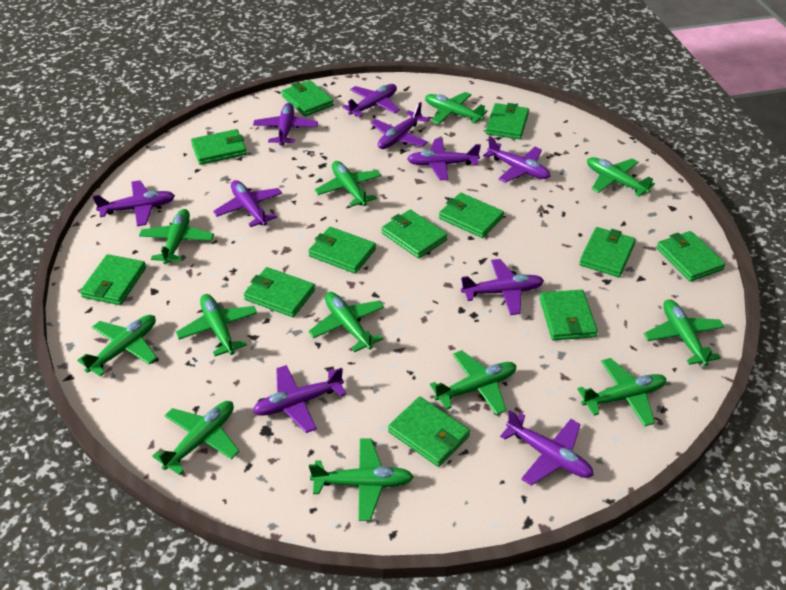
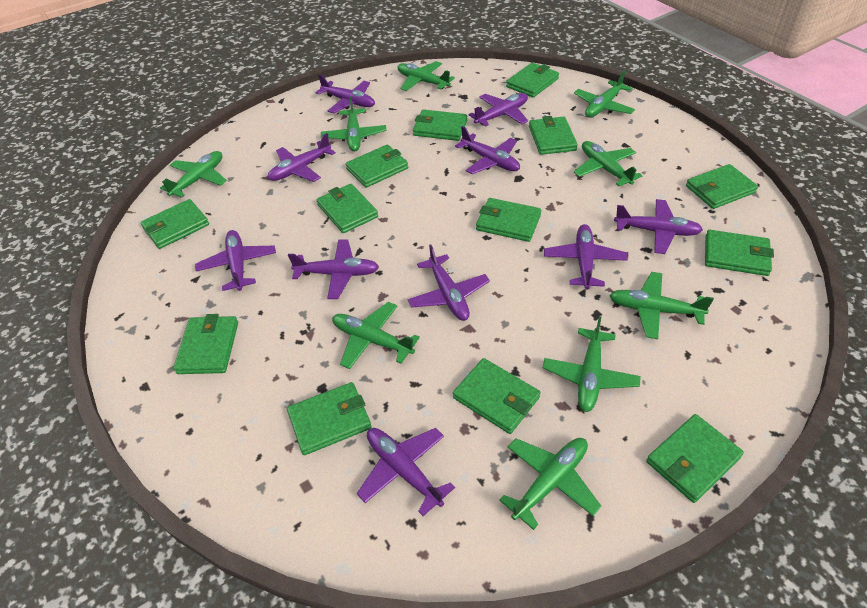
green plane: [77,315,157,377] [139,209,214,264] [152,401,240,475] [176,294,257,356] [308,292,384,352] [309,439,414,521] [315,161,382,207] [425,92,488,124] [430,350,517,415] [577,358,666,426] [587,157,655,197] [644,299,724,366] = 12 -> [160,151,227,197] [321,97,387,152] [332,302,420,369] [398,61,455,91] [499,438,601,530] [543,316,641,412] [574,71,635,117] [574,141,642,186] [609,272,714,339] = 9
green wallet: [80,254,146,305] [191,129,247,165] [244,267,315,317] [281,80,334,116] [308,227,376,274] [382,210,447,259] [388,397,470,467] [439,193,504,238] [486,103,529,139] [539,290,598,340] [579,227,636,277] [656,231,725,282] = 12 -> [140,199,209,249] [173,314,238,374] [287,382,372,455] [316,184,378,233] [346,144,408,188] [413,109,467,141] [453,358,540,434] [476,198,541,242] [506,63,559,98] [529,116,578,155] [646,414,744,503] [686,164,758,209] [705,230,774,276] = 13

